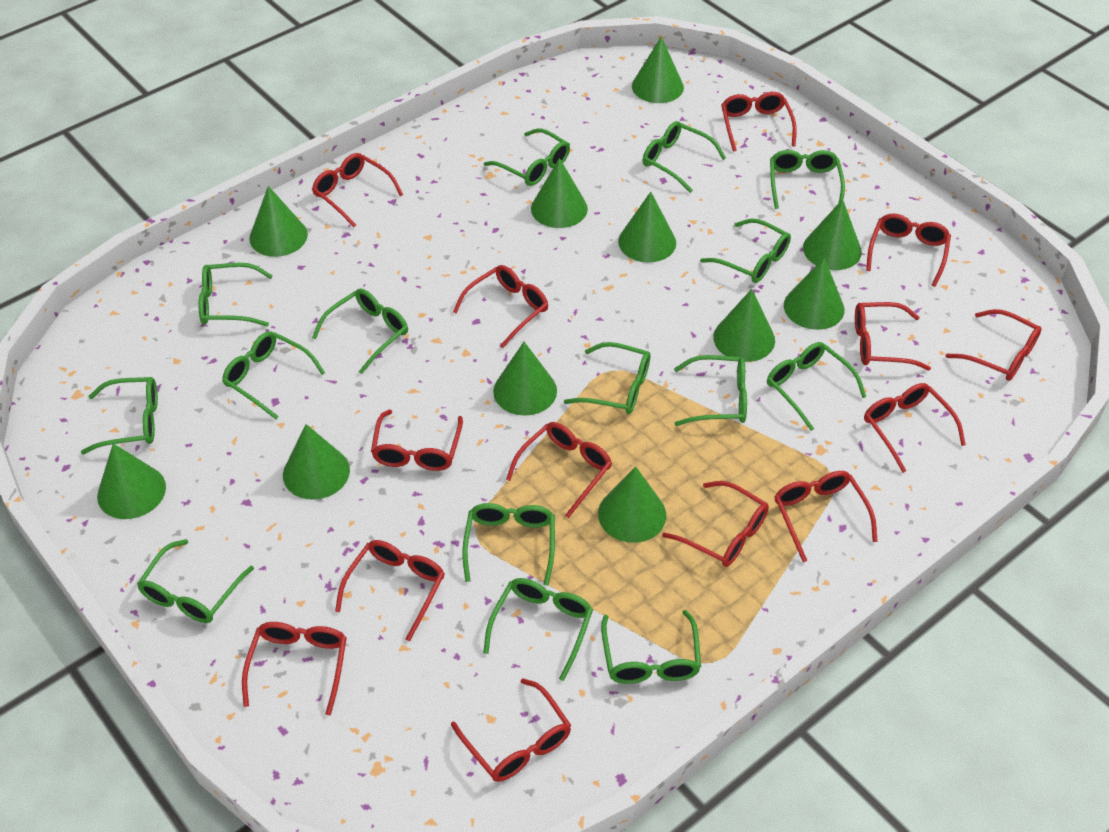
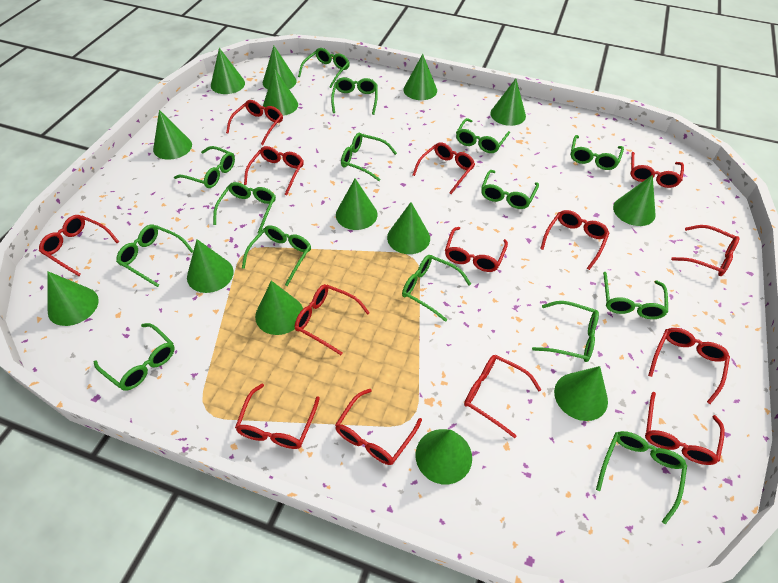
green cone: [97,443,166,519] [249,186,308,257] [283,424,350,500] [493,342,557,416] [531,158,588,228] [598,466,666,543] [618,192,676,262] [632,37,684,103] [713,289,775,362] [784,257,844,330] [803,199,862,270] = 11 -> [47,271,99,326] [153,110,192,160] [187,239,234,293] [211,48,245,94] [255,281,303,335] [263,46,297,89] [263,69,298,116] [336,179,378,230] [387,202,430,254] [403,54,437,100] [416,429,472,485] [490,79,526,126] [554,366,608,421] [613,175,655,226] = 14

